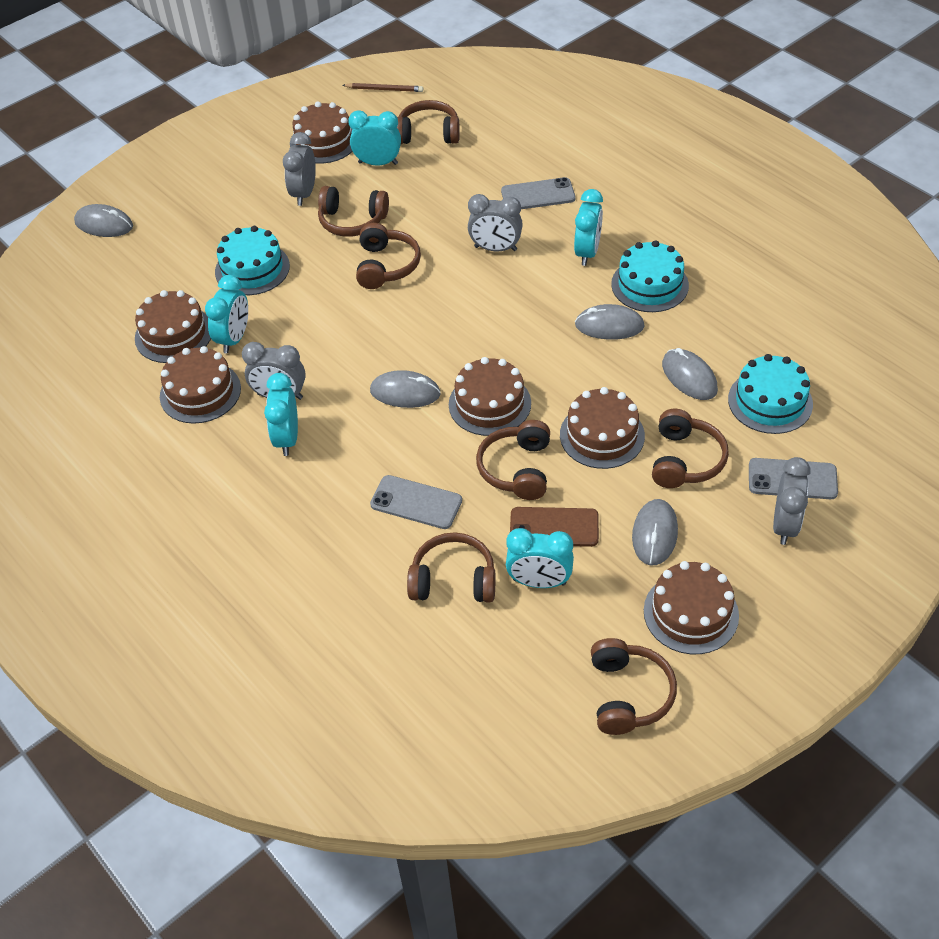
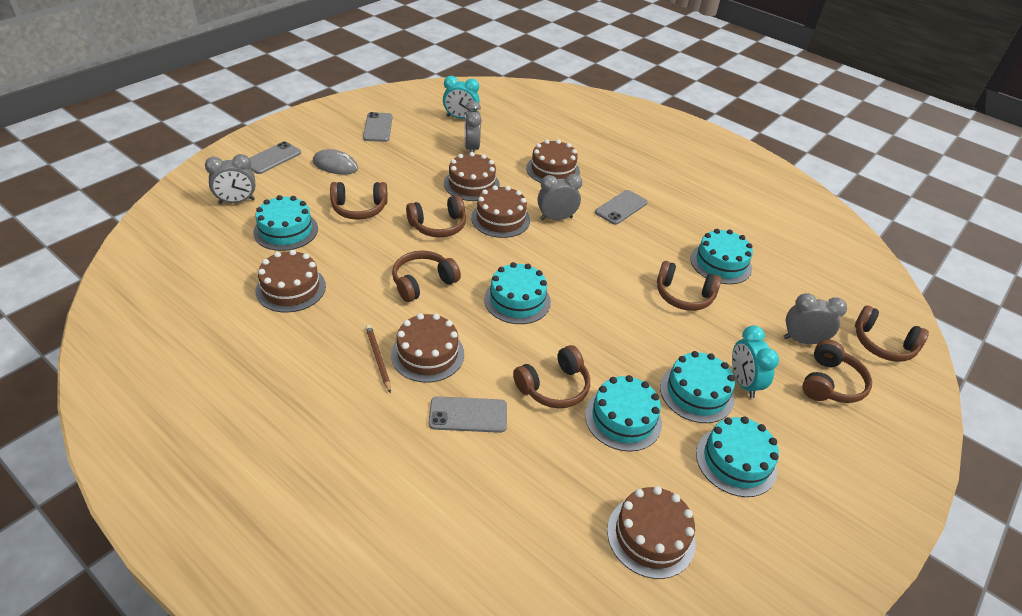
brown phone: [510,507,599,547] = 1 -> none = 0
grey mouse: [74,204,133,237] [370,370,441,408] [575,304,645,340] [632,499,678,565] [662,348,718,400] = 5 -> [313,149,358,175] = 1
grey phone: [370,475,462,529] [501,177,575,209] [749,458,838,499] = 3 -> [249,141,301,174] [363,112,393,142] [429,396,507,433] [595,190,648,225] = 4
turquoise cake: [215,226,290,295] [611,240,689,312] [728,354,813,434] = 3 -> [253,195,318,251] [484,262,551,324] [585,375,662,452] [660,351,735,423] [690,229,753,284] [696,417,779,497] = 6
turquoise clock: [205,275,248,353] [264,373,298,456] [348,110,401,166] [506,528,574,588] [574,189,603,266] = 5 -> [443,76,480,119] [732,326,779,398] = 2

